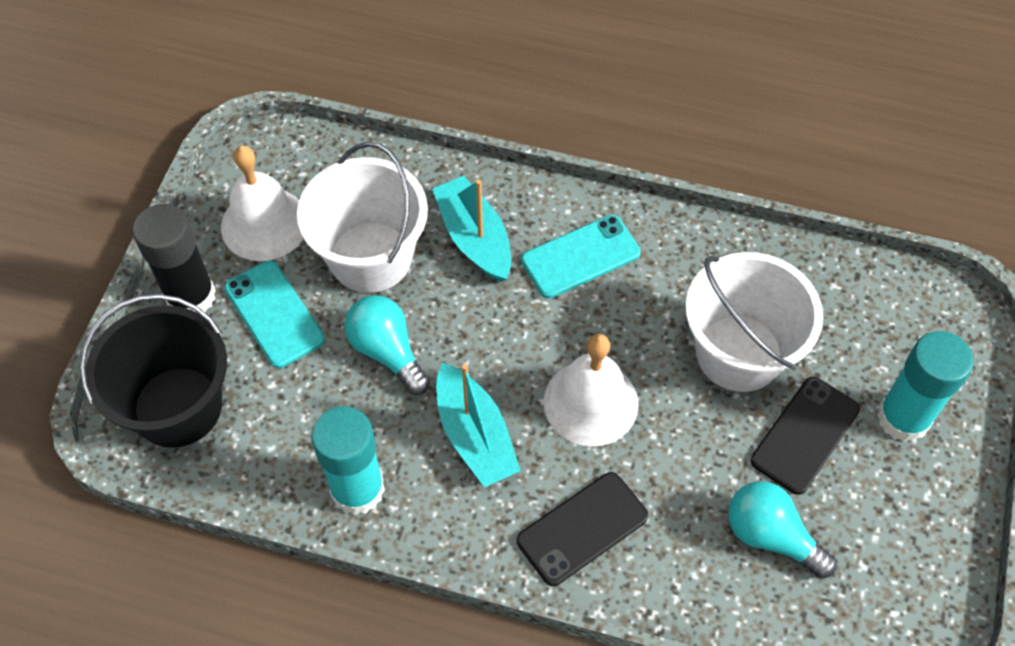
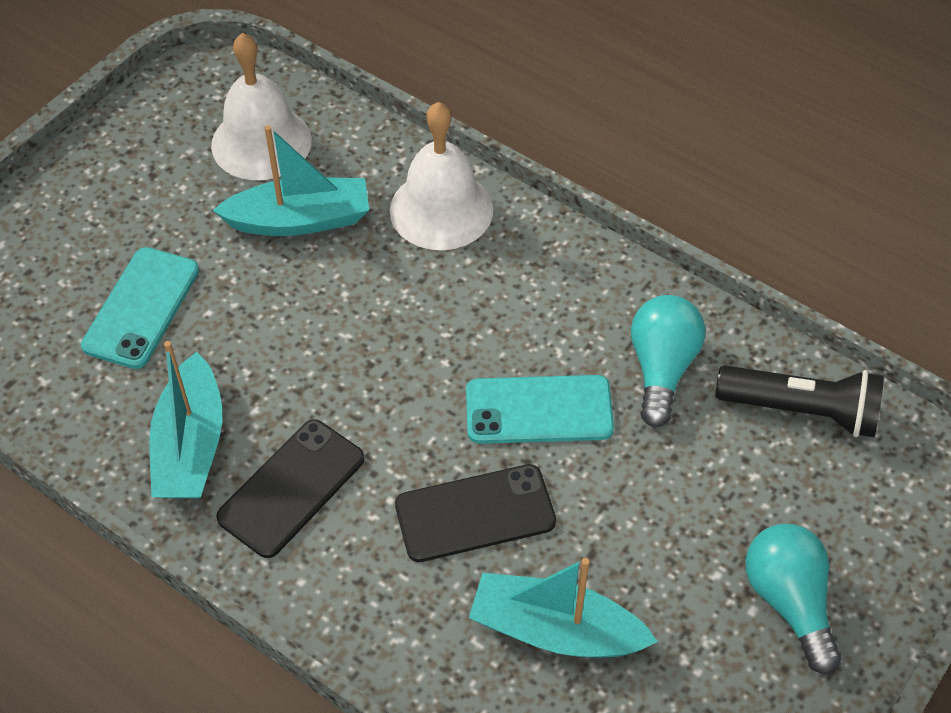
black bucket: [79,294,227,448] = 1 -> none = 0
black flashlight: none = 0 -> [715,365,884,437] = 1
black glue stick: [133,204,216,313] = 1 -> none = 0
turquoise boat: [432,176,511,282] [436,363,521,488] = 2 -> [149,341,222,498] [212,125,369,236] [469,558,658,657] = 3
turquoise glue stick: [311,406,385,515] [877,331,974,442] = 2 -> none = 0
white bucket: [297,142,428,293] [685,252,823,392] = 2 -> none = 0

